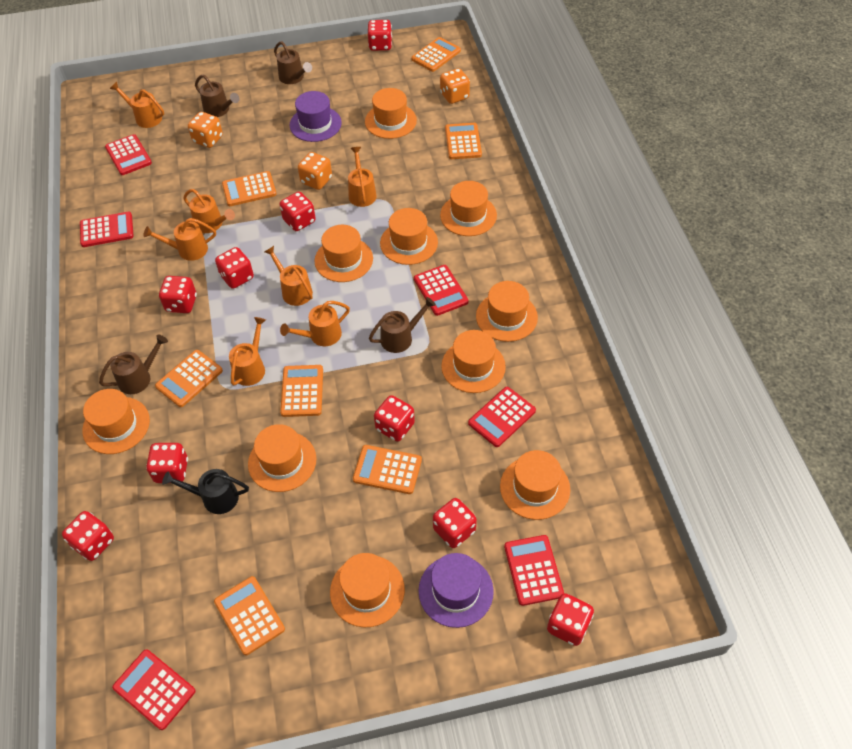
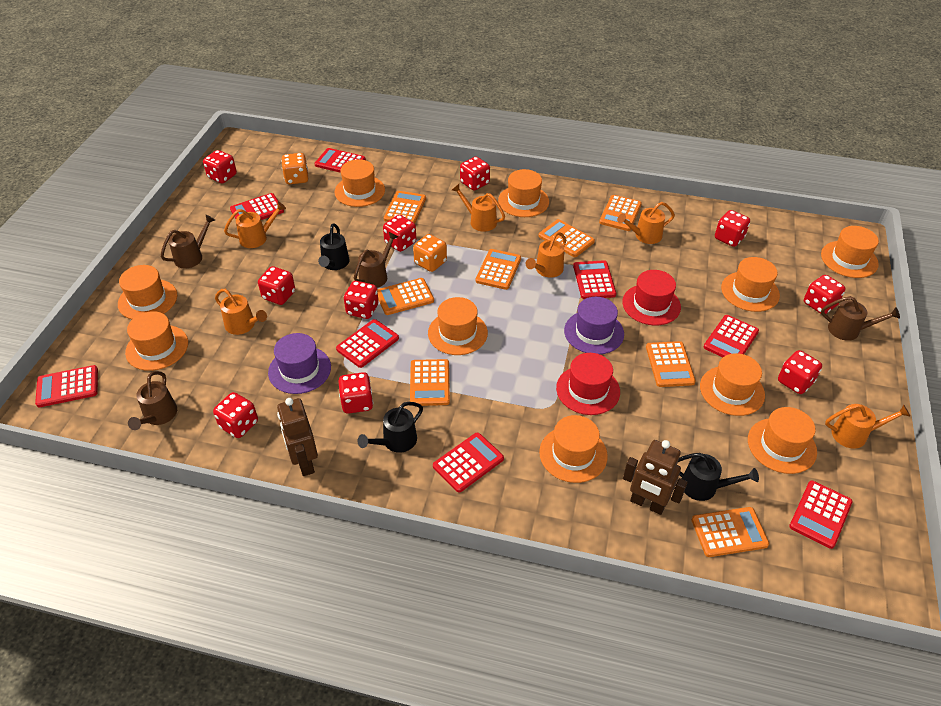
black watering can: [162,469,249,514] = 1 -> [318,223,350,270] [357,402,423,453] [678,453,759,501] = 3
brown robot: none = 0 -> [277,398,318,476] [623,440,688,515] = 2
orange calculator: [155,350,223,407] [214,576,285,655] [222,171,277,206] [280,365,323,417] [353,445,422,494] [411,37,461,72] [445,123,482,159] = 7 -> [377,278,434,315] [384,191,426,223] [410,359,450,406] [476,249,521,290] [539,219,595,257] [599,195,642,231] [646,341,696,387] [692,507,769,557] = 8
orange dice: [188,112,223,148] [298,152,332,190] [440,68,470,104] = 3 -> [281,153,308,184] [413,234,447,272] = 2
orange watering can: [110,82,164,128] [143,218,216,261] [183,189,235,233] [229,317,266,386] [265,246,313,306] [280,301,350,346] [348,147,377,207] = 7 -> [215,289,267,335] [224,202,286,248] [452,184,505,232] [526,232,566,278] [617,202,675,244] [825,404,910,449] = 6
red calculator: [80,212,134,247] [105,134,152,175] [112,649,196,730] [414,265,469,316] [468,387,536,447] [504,535,564,606] = 6 -> [35,365,98,407] [230,193,284,220] [315,148,366,173] [336,319,399,368] [433,432,504,493] [573,260,616,299] [704,315,759,357] [789,480,853,549] = 8
red dice: [62,511,114,561] [146,443,188,483] [159,276,197,313] [215,247,254,289] [280,192,316,231] [368,20,392,51] [374,395,415,442] [433,498,477,548] [547,593,594,646] = 9 -> [203,150,237,183] [213,392,258,438] [258,266,295,305] [338,372,373,414] [344,281,379,319] [383,215,416,252] [460,157,490,191] [715,210,750,247] [778,350,822,394] [804,275,846,314] = 10
red hat: none = 0 -> [556,353,620,415] [622,270,681,326] = 2

